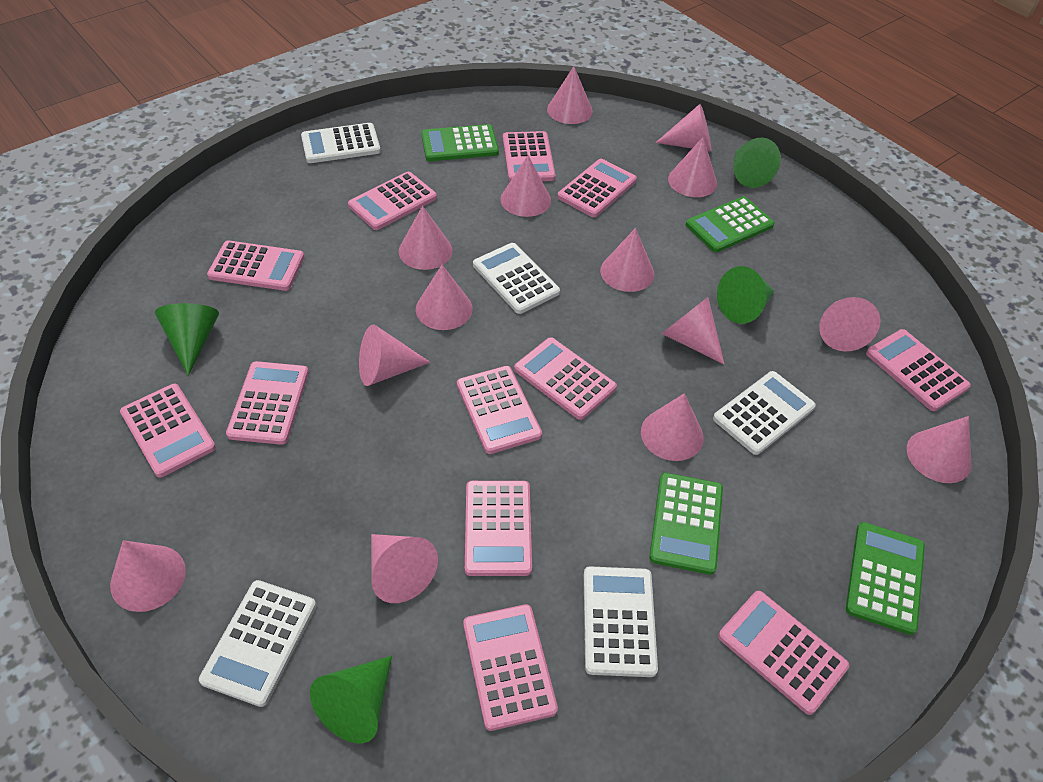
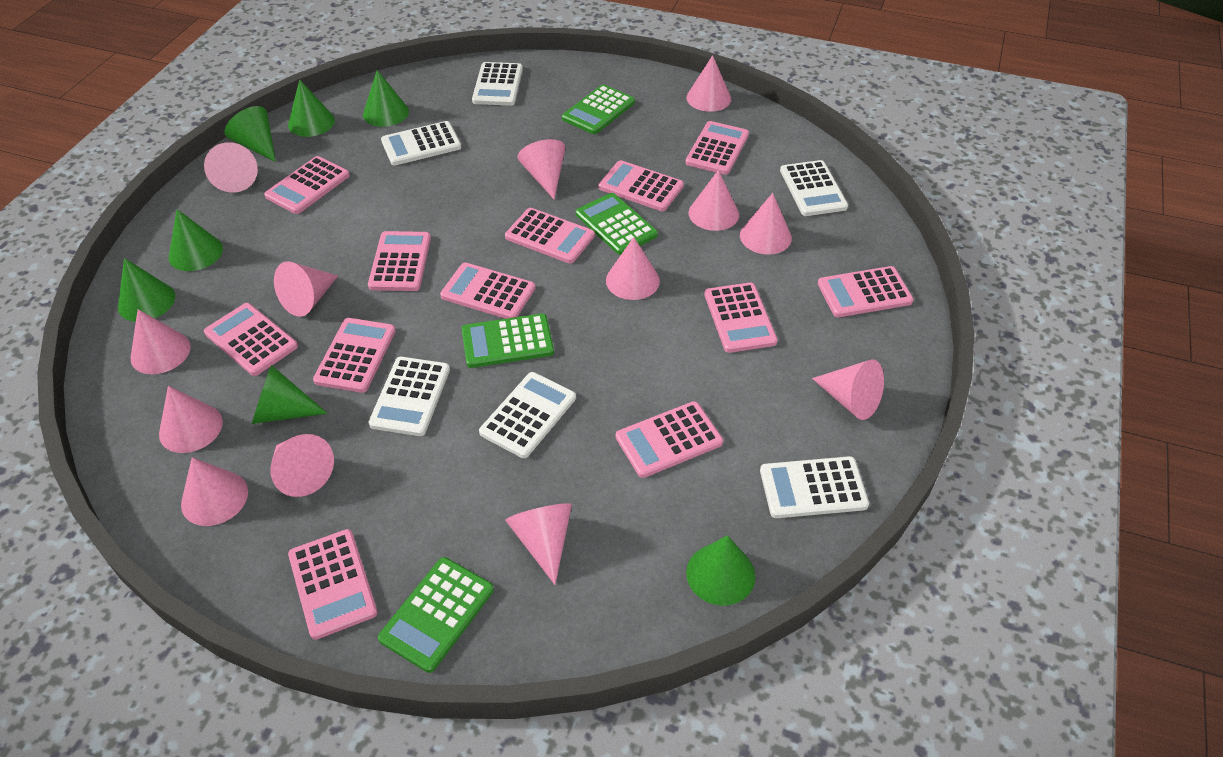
green cone: [155,303,219,376] [310,656,392,743] [717,266,774,324] [733,138,781,188] = 4 -> [118,258,175,322] [169,209,223,271] [224,106,276,162] [252,365,328,424] [288,79,335,137] [363,70,409,127] [686,535,755,606] = 7
pink cone: [110,540,186,612] [359,324,431,386] [371,534,438,603] [399,206,453,270] [416,265,473,330] [501,155,551,217] [547,66,593,124] [600,228,654,292] [641,393,704,461] [656,104,712,152] [662,297,724,364] [668,137,717,197] [819,297,880,352] [907,416,972,483] = 14 -> [131,309,191,374] [159,386,223,453] [181,457,248,526] [204,142,258,193] [270,434,334,497] [274,261,338,316] [505,503,572,585] [518,139,565,199] [606,237,660,300] [686,55,731,112] [689,170,739,231] [740,193,792,255] [812,359,884,420] = 13
white calculator: [199,580,316,707] [301,123,381,163] [473,243,560,314] [584,566,658,677] [713,371,816,455] = 5 -> [368,357,450,436] [381,121,461,166] [472,62,523,106] [479,372,576,458] [760,456,869,518] [780,160,848,216] = 6

